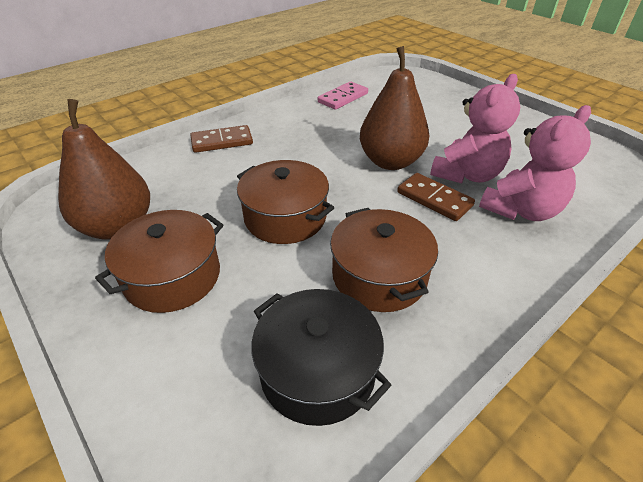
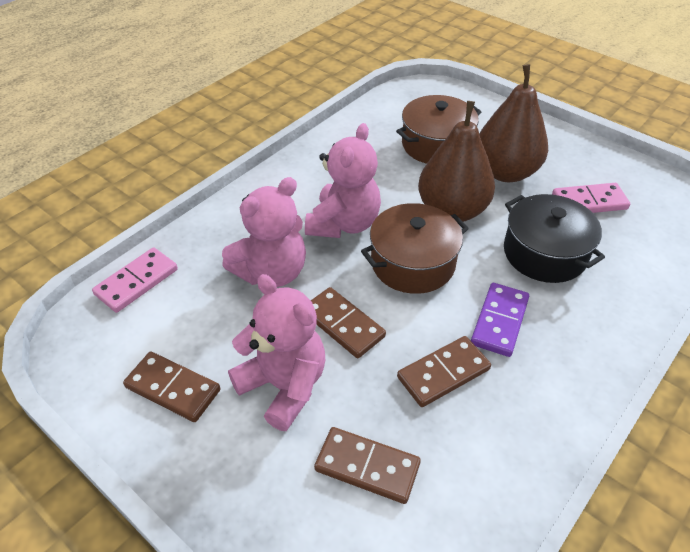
brown domino: [190,125,253,153] [397,173,475,221] = 2 -> [123,352,220,422] [311,287,386,358] [314,427,421,504] [397,336,491,407] = 4
brown pot: [95,210,223,313] [237,160,334,244] [330,208,438,312] = 3 -> [361,203,469,294] [396,95,481,164] = 2
pink domino: [318,82,368,110] = 1 -> [92,248,178,313] [552,183,630,213] = 2
pink teddy bear: [430,74,520,184] [479,105,591,221] = 2 -> [222,177,306,287] [228,274,325,431] [305,123,381,238] = 3
purple domino: none = 0 -> [471,283,529,357] = 1

